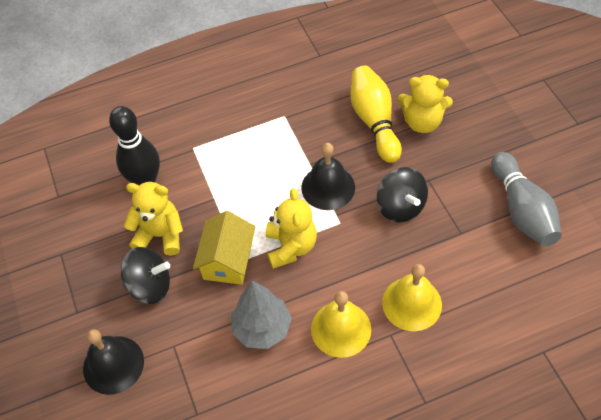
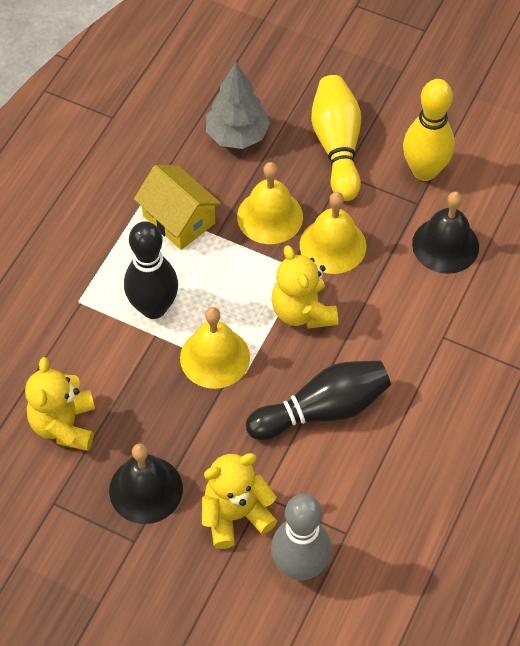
black bowling pin: [109,106,160,186] = 1 -> [124,221,178,319] [246,360,391,440] = 2
black spinning top: [121,247,170,304] [377,167,428,223] = 2 -> none = 0
yellow bell: [311,291,371,358] [382,264,442,331] = 2 -> [180,307,250,389] [237,162,303,244] [300,192,366,274] = 3
yellow bowling pin: [350,66,402,163] = 1 -> [311,75,361,201] [403,79,455,181] = 2

